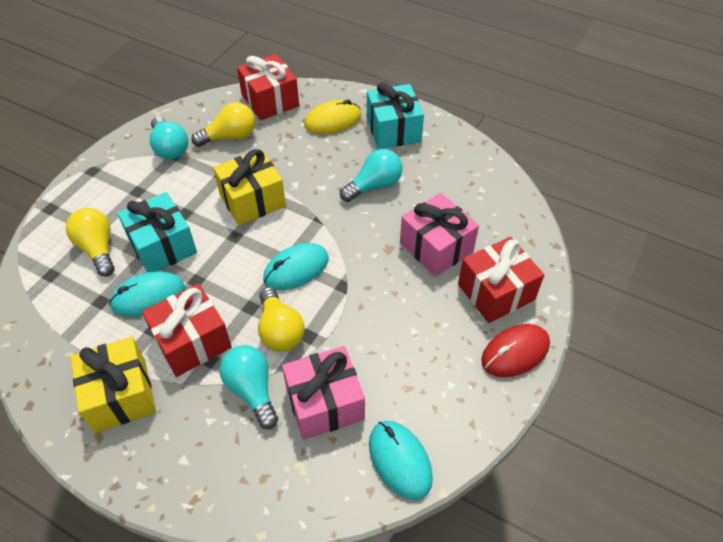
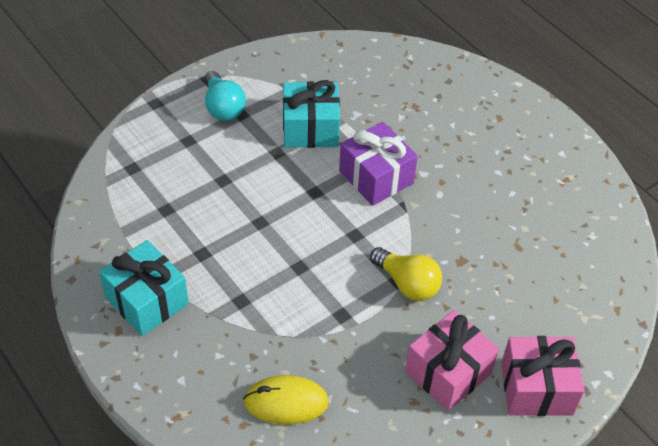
purple gift: none = 0 -> [339,122,418,206] = 1
red gift: [142,284,232,377] [237,54,299,120] [458,237,544,323] = 3 -> none = 0
red mouse: [481,324,550,377] = 1 -> none = 0
turquoise light bulb: [150,117,188,160] [220,345,278,429] [340,149,402,202] = 3 -> [204,71,246,121] = 1
turquoise mouse: [109,271,185,317] [263,243,329,290] [369,421,433,500] = 3 -> none = 0
yellow gift: [70,337,156,433] [213,149,286,225] = 2 -> none = 0
yellow light bulb: [66,208,115,277] [191,102,255,147] [258,287,305,352] = 3 -> [370,247,442,301] = 1

